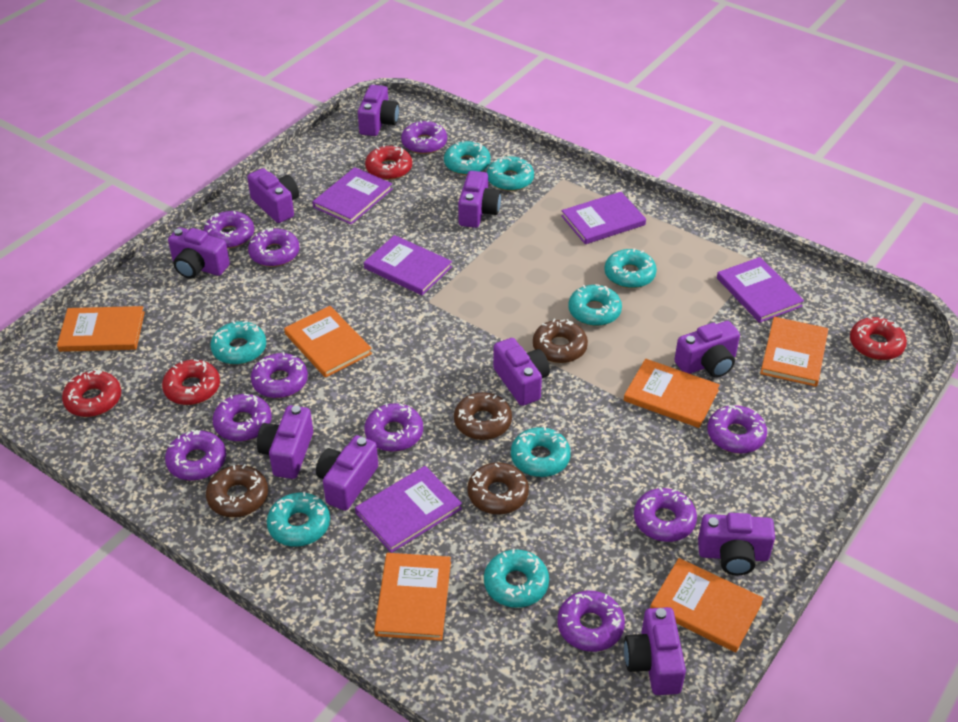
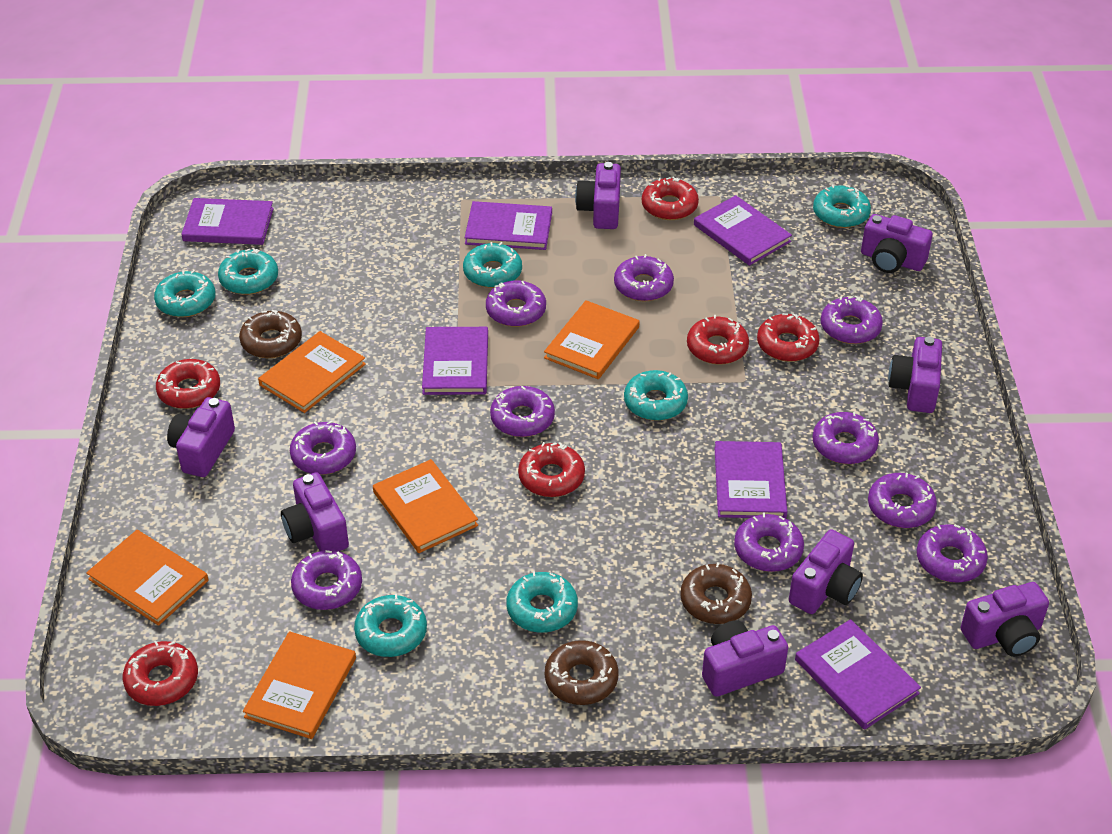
brown donut: [206,464,268,517] [454,392,512,440] [467,462,529,515] [533,319,588,363] = 4 -> [239,310,302,358] [545,640,619,705] [680,562,752,624] = 3
orange book: [57,306,145,352] [284,306,372,378] [374,553,451,641] [624,359,720,428] [650,558,764,652] [760,317,828,387] = 6 -> [86,530,208,626] [243,631,356,739] [258,331,366,413] [373,459,478,553] [544,300,640,379] = 5
purple book: [313,167,393,225] [355,466,462,553] [364,235,452,295] [561,192,646,244] [717,257,804,323] = 5 -> [181,198,274,245] [422,327,488,395] [465,201,552,250] [694,195,792,266] [715,441,787,518] [795,619,921,730] = 6
purple camera: [168,227,230,279] [247,168,299,223] [257,405,313,479] [316,435,378,511] [358,85,399,136] [458,171,501,228] [493,338,550,406] [624,607,686,695] [674,321,740,378] [698,513,775,575] = 10 -> [167,397,235,477] [281,472,349,552] [575,162,621,229] [702,620,788,697] [789,529,863,614] [861,214,933,273] [888,336,942,413] [961,582,1049,657] = 8
red donut: [62,369,121,417] [162,359,220,405] [365,145,412,180] [850,316,907,360] = 4 -> [123,641,198,706] [156,359,220,409] [518,442,585,497] [642,177,699,220] [687,315,749,365] [757,313,820,362] = 6
turquoise donut: [210,320,266,365] [267,492,330,547] [444,140,491,175] [484,548,549,608] [487,156,534,191] [511,426,571,477] [568,284,622,326] [605,248,657,288] = 8 -> [154,270,215,317] [218,248,278,295] [354,594,427,657] [463,242,522,288] [506,571,578,633] [624,370,688,421] [813,184,871,228] = 7

